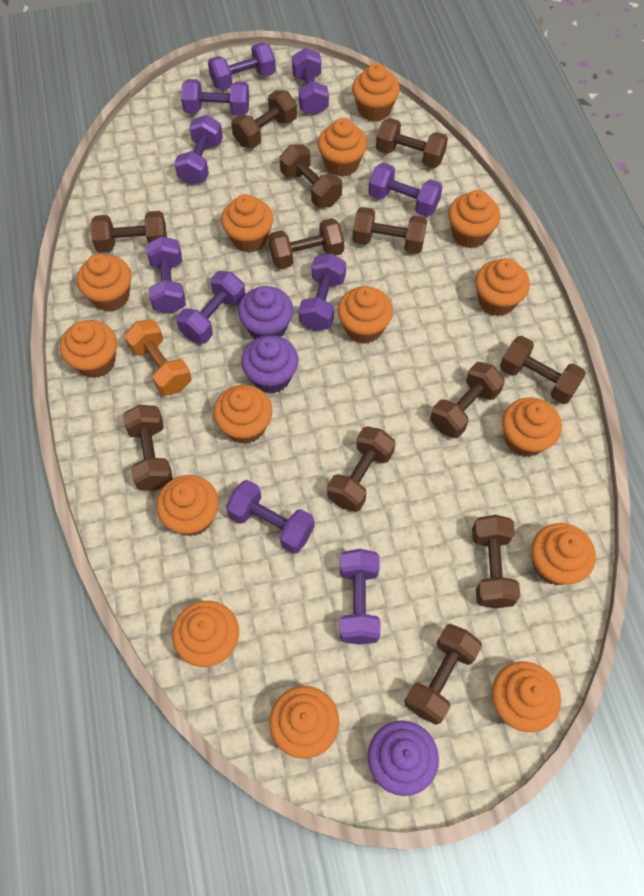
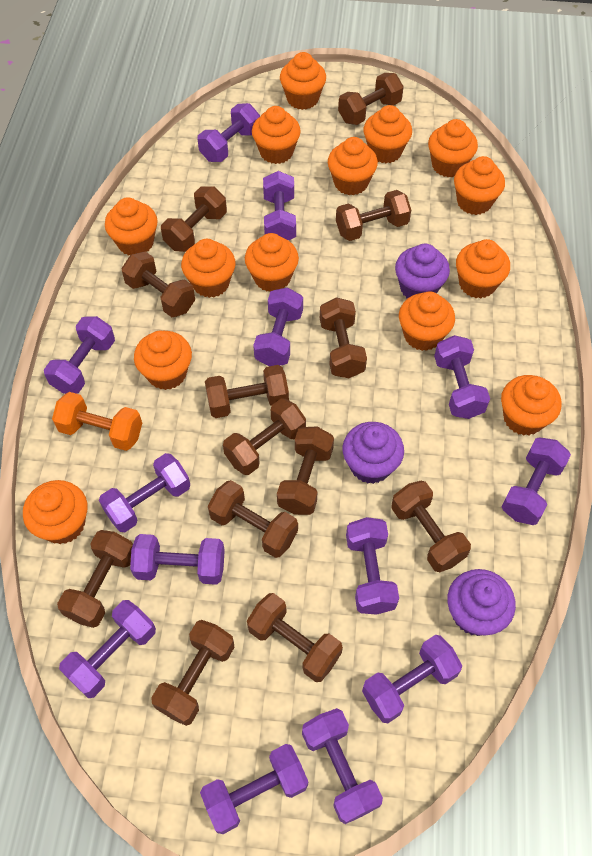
brown dumbbell: [90,211,167,253] [123,405,173,490] [231,90,297,148] [268,218,344,269] [280,144,342,208] [327,426,395,512] [352,207,427,254] [376,118,448,168] [404,624,482,725] [430,362,505,438] [472,515,520,608] [500,336,586,404] = 12 -> [57,530,133,628] [121,252,195,317] [151,620,234,726] [161,186,227,252] [205,365,289,418] [208,480,298,558] [223,398,306,475] [247,593,343,682] [277,426,334,515] [320,297,367,378] [336,190,411,241] [338,73,404,125] [391,481,471,572] = 13
orange cupcake: [60,320,117,378] [77,254,132,312] [156,475,219,536] [172,601,239,667] [213,385,273,444] [221,194,273,253] [269,686,339,759] [318,118,367,177] [338,286,393,344] [352,63,400,122] [448,190,501,248] [475,258,530,316] [492,662,561,732] [502,397,562,457] [531,523,596,585] = 15 -> [23,480,87,544] [105,197,158,256] [134,331,192,390] [181,239,236,298] [245,233,299,292] [252,106,301,164] [280,52,326,110] [328,137,378,195] [364,105,412,163] [399,292,455,351] [428,119,478,178] [454,156,505,215] [456,239,510,299] [501,375,562,435] = 14
purple dumbbell: [146,236,186,314] [174,115,223,185] [176,271,245,344] [181,79,249,116] [208,42,276,90] [226,480,314,554] [292,48,329,115] [299,253,346,331] [339,549,381,645] [368,163,443,217] = 10 -> [44,316,115,394] [59,600,156,698] [99,453,190,532] [130,534,225,585] [198,103,260,162] [200,744,308,834] [253,287,303,366] [263,171,296,241] [302,708,383,824] [346,517,399,615] [362,635,462,723] [434,335,490,419] [501,437,571,525] = 13

